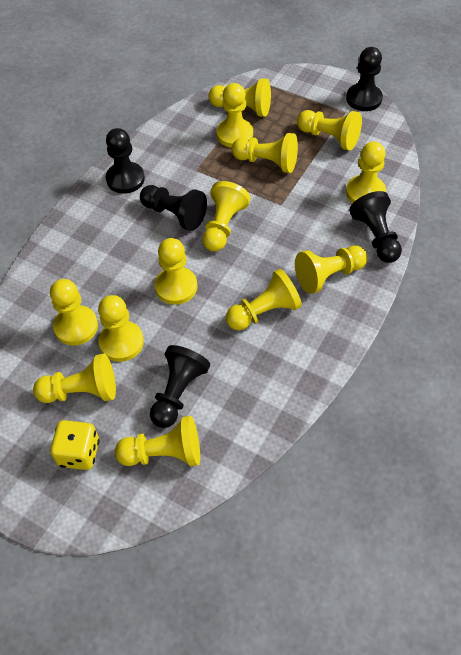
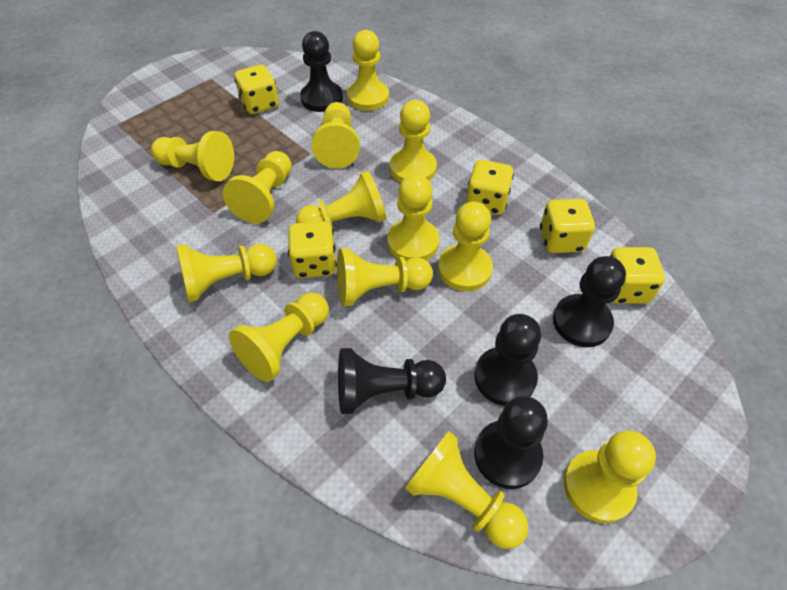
yellow dice: [50,420,100,470] = 1 -> [234,65,279,114] [288,221,337,278] [466,160,514,215] [540,199,595,253] [610,247,665,304] = 5

